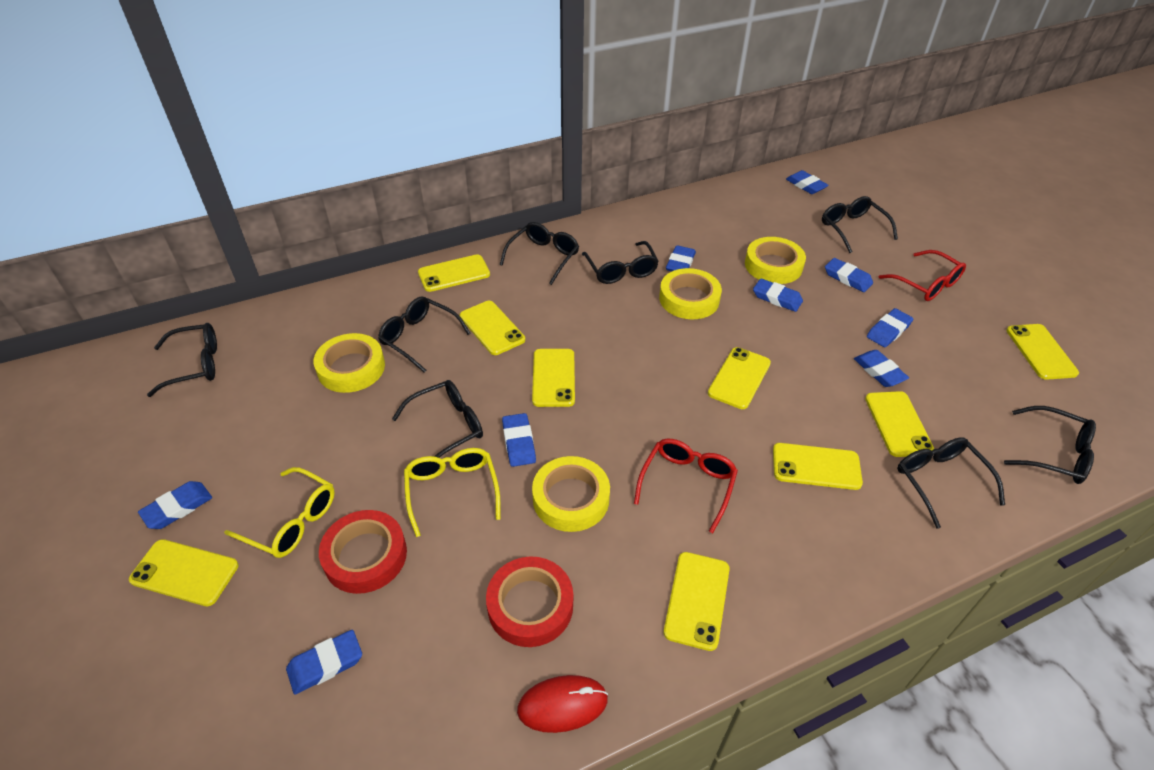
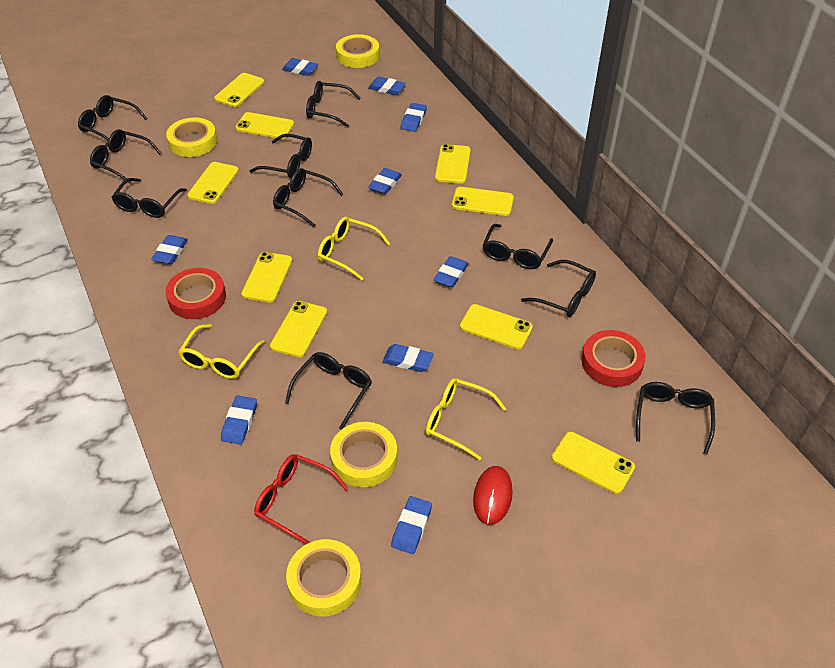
black glasses: [147,323,217,397] [378,296,470,373] [392,380,483,458] [500,222,579,285] [582,241,659,284] [822,196,898,253] [897,438,1005,529] [1004,406,1096,484] = 8 -> [78,95,147,141] [90,129,162,184] [111,178,187,218] [250,134,312,178] [273,168,344,227] [285,352,372,430] [306,81,361,127] [483,224,553,269] [521,260,596,317] [636,382,715,455] = 10
red glasses: [634,439,738,533] [878,250,966,301] = 2 -> [254,454,348,544] = 1
yellow glasses: [224,467,335,558] [404,448,501,537] = 2 -> [178,324,265,379] [318,217,390,280] [426,378,506,460] = 3

